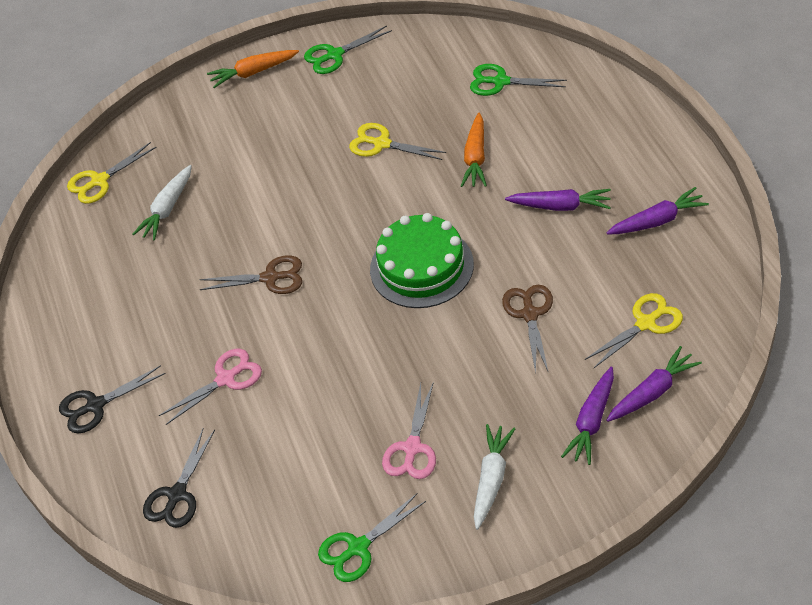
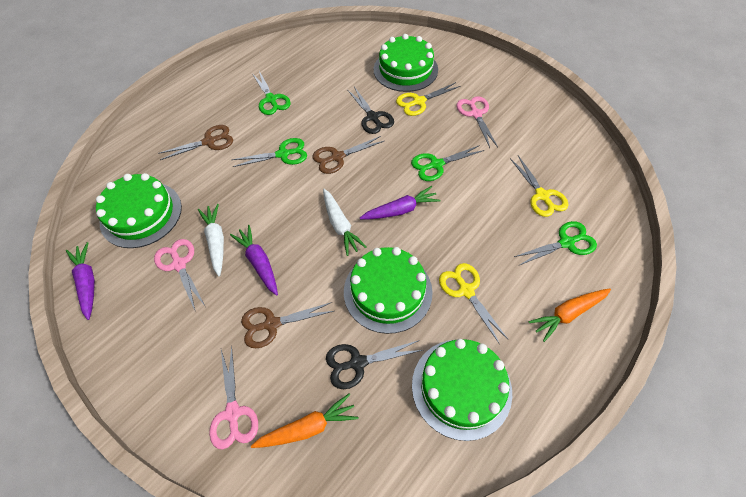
brown scissors: [199,255,302,294] [502,285,553,374] = 2 -> [158,125,233,160] [241,302,334,348] [313,136,384,174] = 3
green cake: [370,213,474,308] = 1 -> [96,173,182,248] [344,247,433,334] [374,34,438,92] [412,339,512,441] = 4
green scissors: [304,26,392,74] [318,493,426,582] [470,64,567,96] = 3 -> [231,138,307,167] [252,71,291,115] [411,145,485,181] [514,221,597,265] = 4
pink scissors: [159,349,262,425] [382,382,436,479] = 2 -> [154,239,205,310] [209,345,258,449] [456,96,498,148] = 3
purple carrot: [505,189,611,211] [561,367,614,465] [606,346,702,422] [607,187,709,235] = 4 -> [66,242,95,320] [230,225,278,296] [360,186,441,219] = 3

